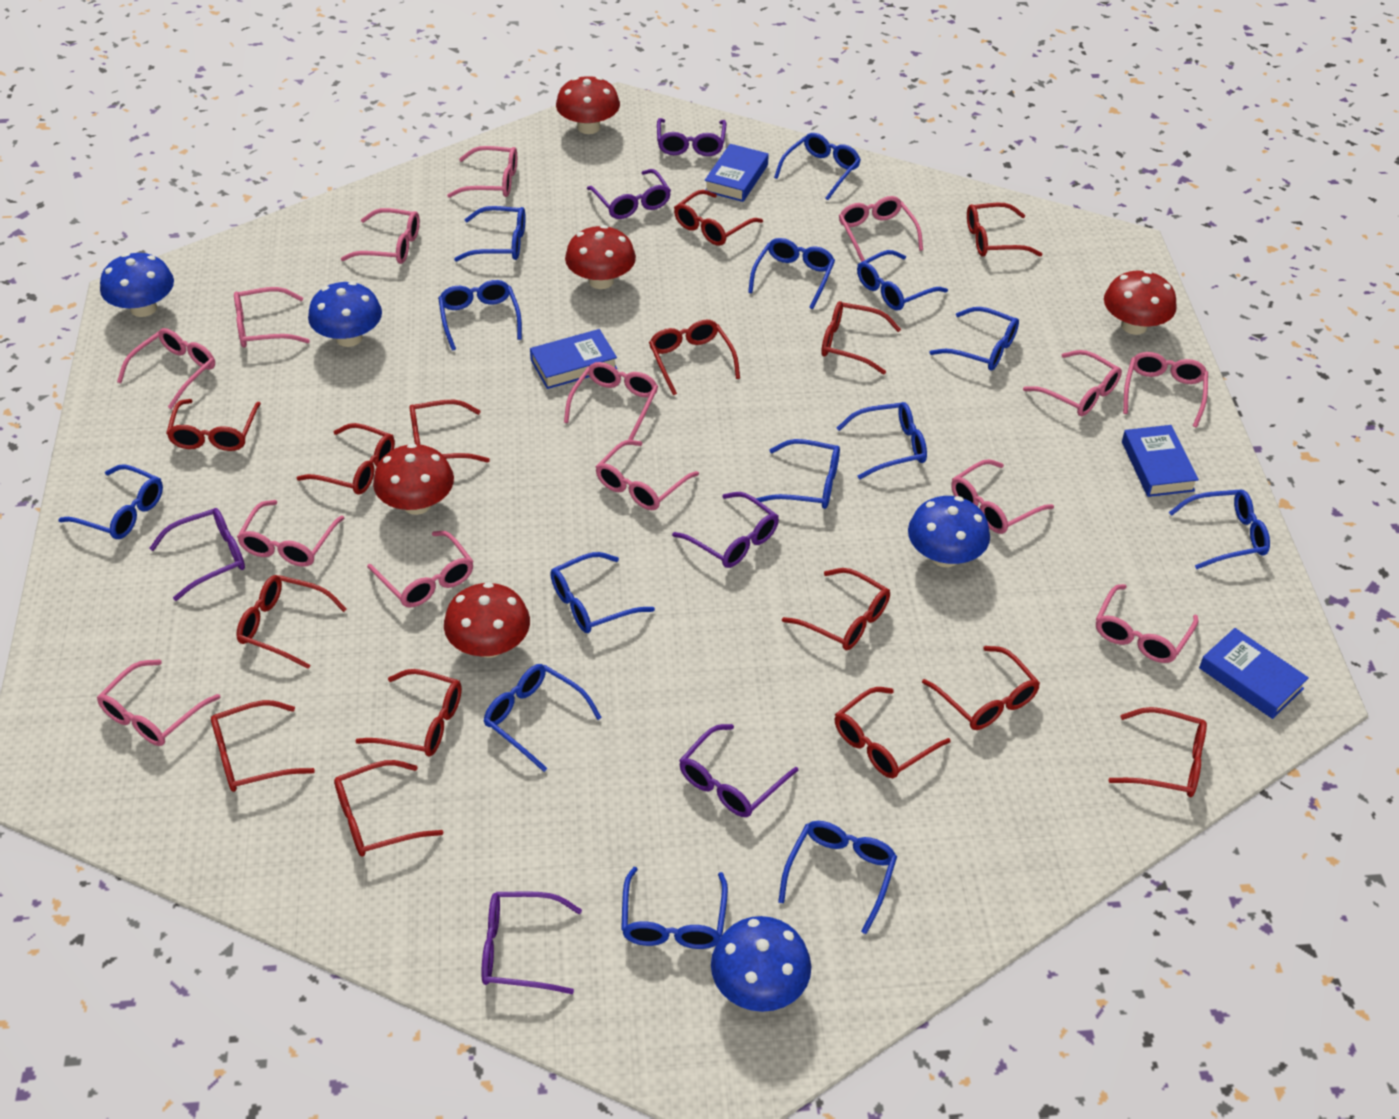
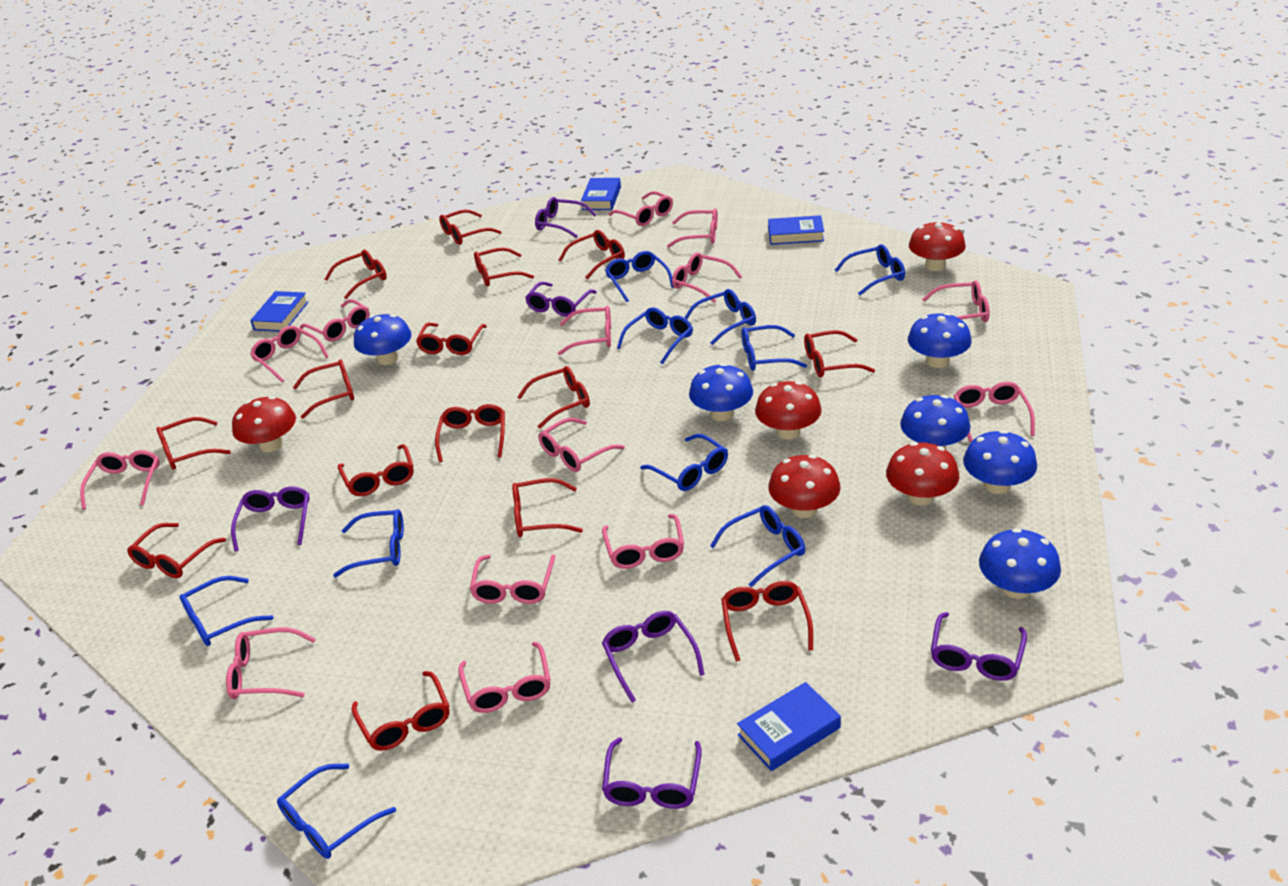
blue glasses: [58,464,163,539] [438,280,522,351] [454,206,525,262] [484,664,602,772] [550,552,655,633] [621,867,728,949] [748,238,835,309] [756,439,840,509] [774,133,861,200] [778,821,897,934] [837,402,927,479] [857,250,948,311] [930,307,1019,371] [1169,489,1270,569] = 14 -> [179,576,273,646] [277,764,396,859] [333,509,404,577] [605,251,674,302] [617,307,693,364] [640,434,728,491] [684,289,756,345] [710,505,805,587] [742,325,807,371] [835,244,905,295] = 10
blue mushroom: [100,253,174,317] [308,281,382,347] [711,916,811,1012] [908,496,990,567] = 4 -> [354,314,412,365] [689,363,753,421] [900,395,971,450] [908,312,972,368] [963,430,1037,494] [979,528,1061,599] = 6

